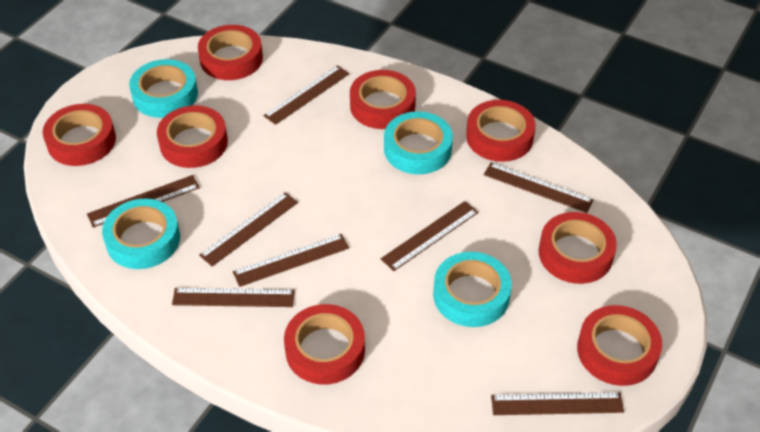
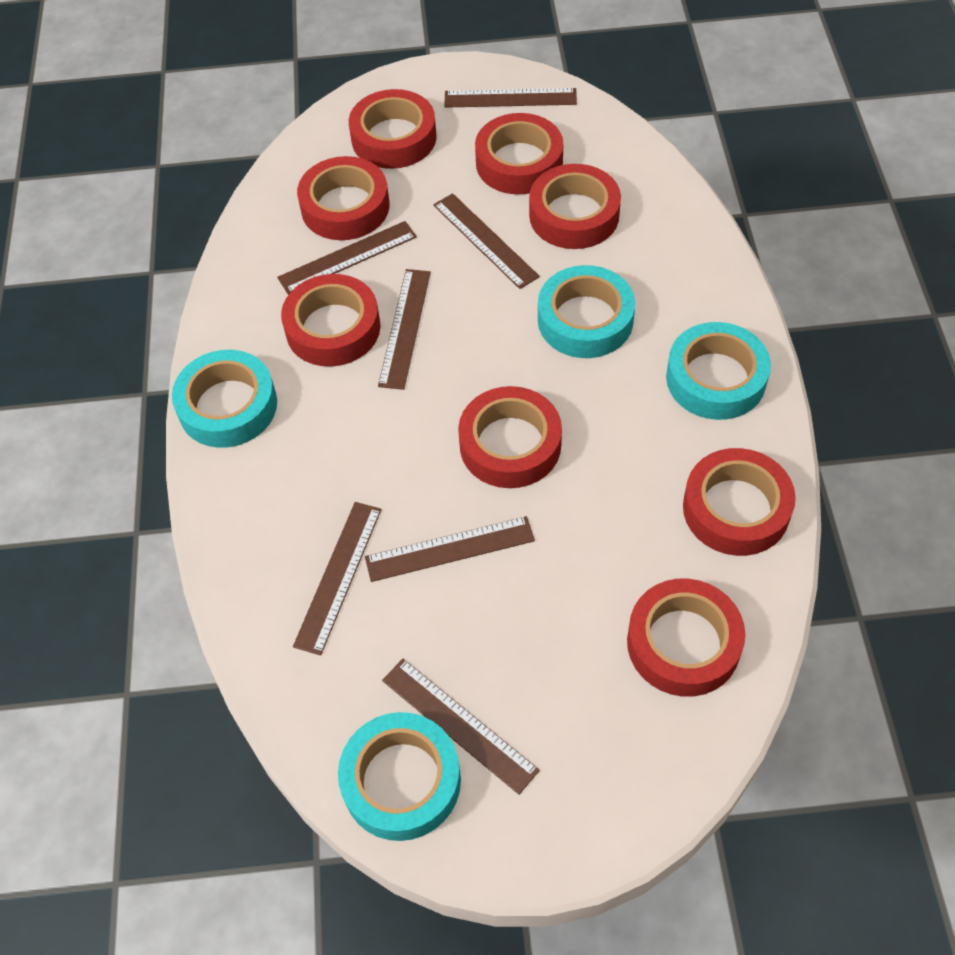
brown ruler: [87,175,200,228] [172,288,295,307] [199,192,298,267] [233,234,349,287] [263,65,350,125] [381,201,478,271] [484,162,594,213] [491,392,624,415] = 8 -> [277,221,417,294] [293,502,381,655] [365,516,535,582] [378,269,431,390] [382,659,540,794] [433,193,540,289] [444,88,577,108] = 7

